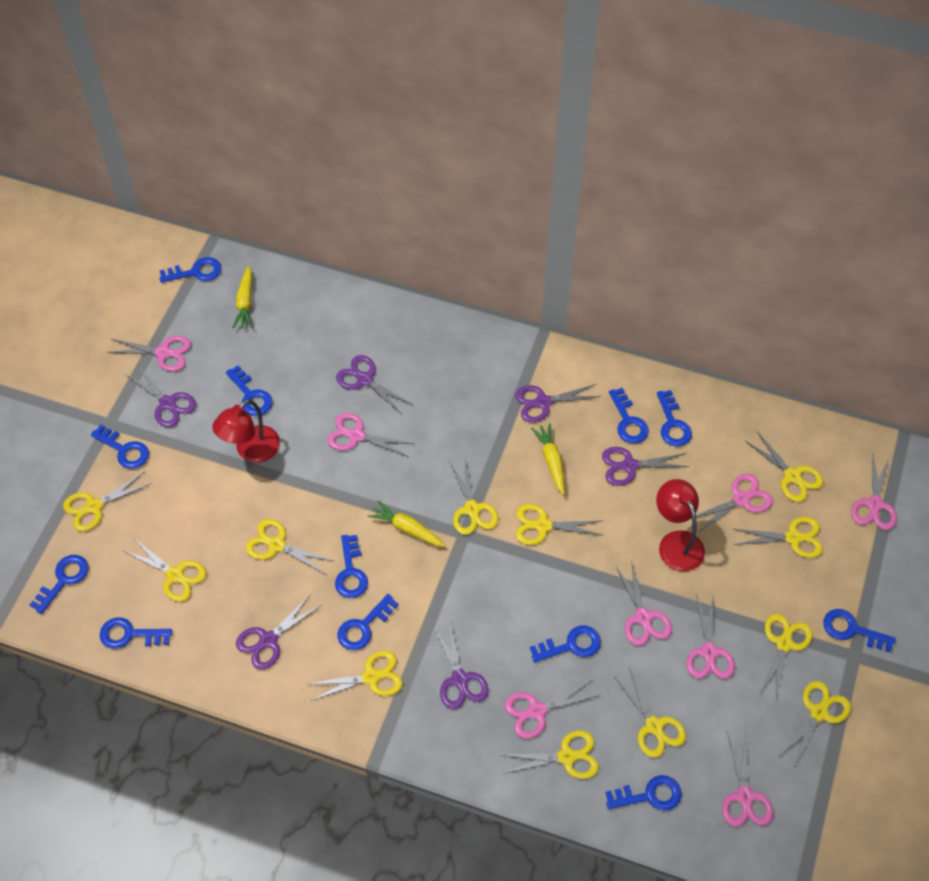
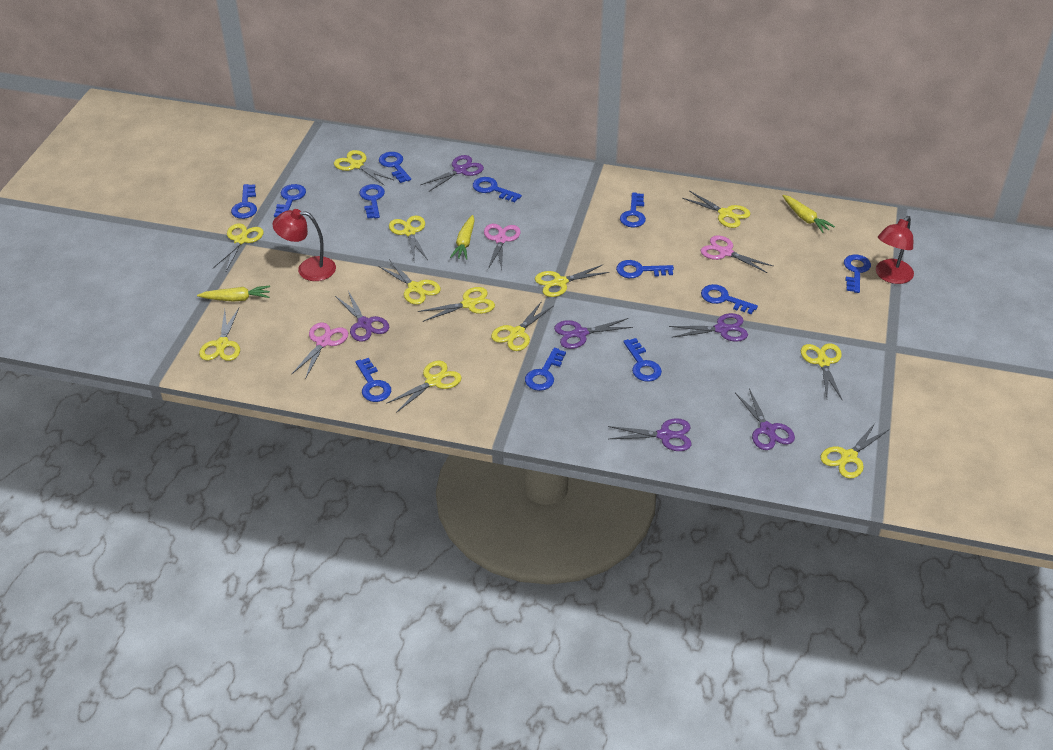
pink scissors: [107,336,191,372] [327,413,414,457] [505,680,600,739] [615,560,672,646] [686,594,735,679] [691,474,773,532] [722,732,773,827] [851,454,897,530] = 8 -> [292,322,348,379] [484,224,521,270] [701,235,773,273] = 3

